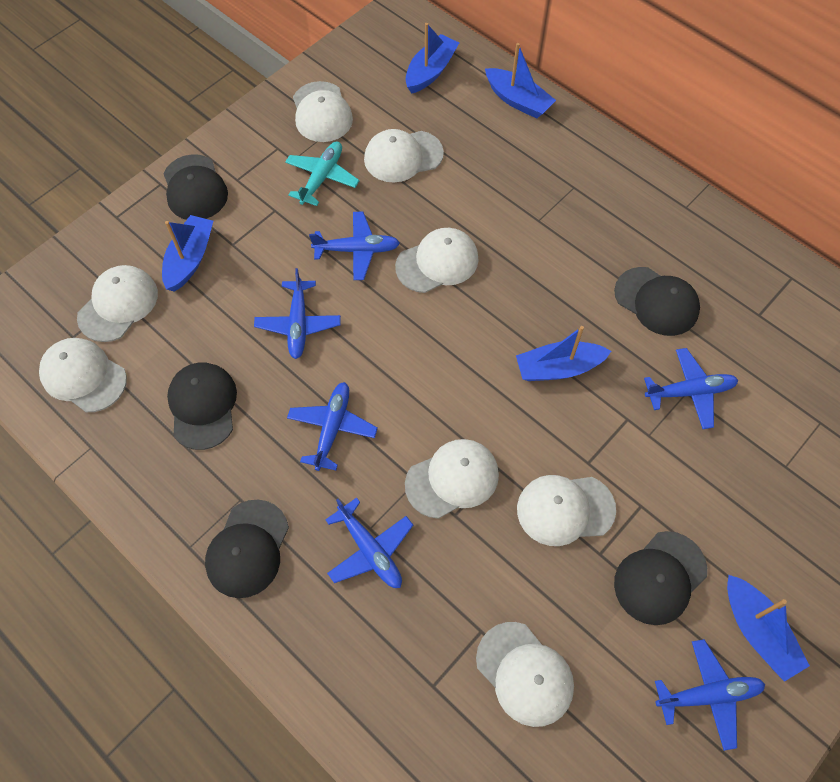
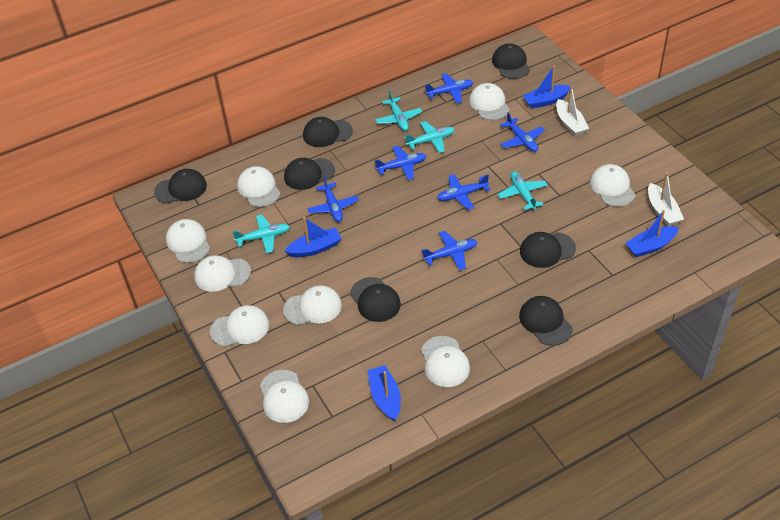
black cap: [163,154,228,220] [167,363,237,450] [205,500,289,598] [614,267,700,336] [614,531,707,625] = 5 -> [154,169,207,204] [284,158,335,190] [303,117,353,147] [350,277,401,322] [492,44,530,79] [519,296,573,346] [520,232,576,268] = 7
blue boat: [162,215,213,292] [406,23,459,93] [485,43,556,119] [516,326,611,381] [727,575,810,682] = 5 -> [285,217,342,257] [368,365,401,421] [523,65,570,109] [625,210,679,257] = 4
turquoise plane: [285,142,360,206] = 1 -> [233,215,290,253] [375,90,422,131] [404,121,455,153] [498,171,548,210] = 4
white boat: none = 0 -> [556,86,589,136] [648,172,684,226] = 2
white cap: [39,338,127,412] [77,265,158,342] [293,81,353,142] [364,129,444,182] [395,228,479,293] [405,439,499,519] [476,622,574,727] [517,475,616,546] = 8 -> [166,219,210,263] [194,255,251,292] [210,305,269,347] [237,166,280,207] [260,370,309,423] [283,285,342,325] [421,336,470,387] [469,83,510,120] [590,164,635,207] = 9

